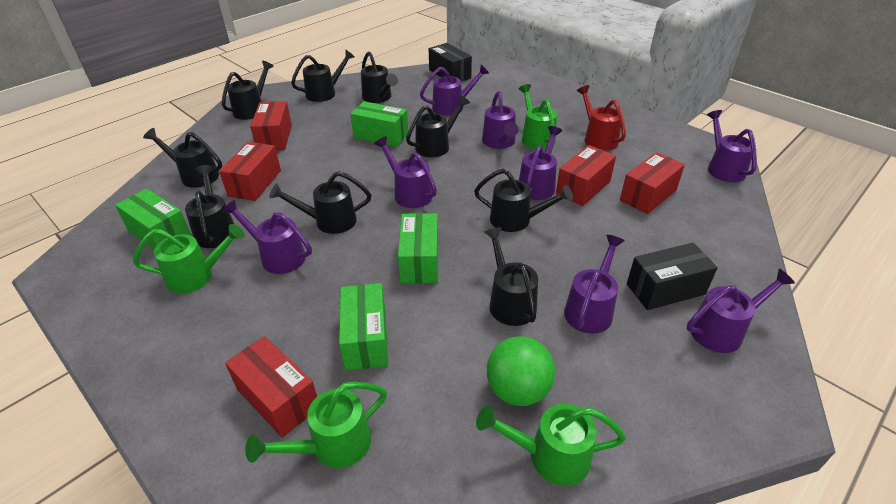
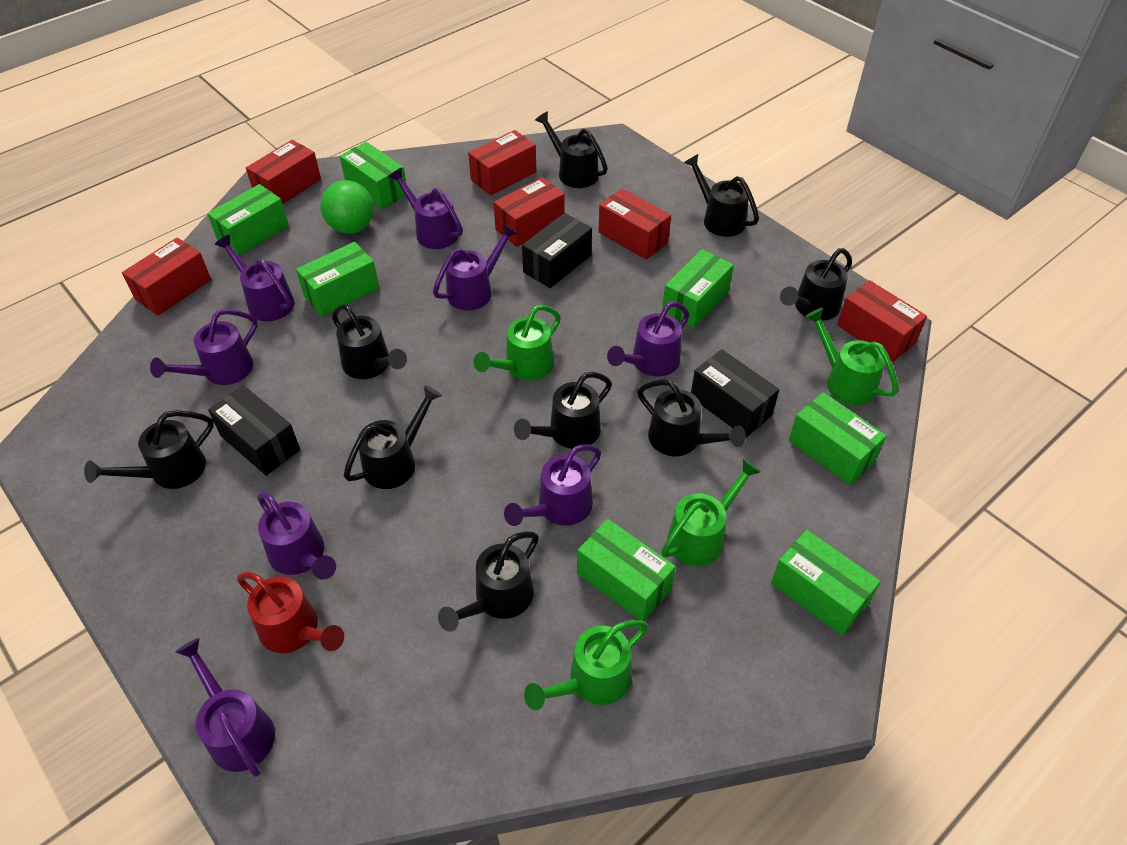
black box: [429,43,472,82] [627,243,718,310] = 2 -> [208,385,300,476] [522,213,592,288] [691,349,779,438] = 3
green box: [115,189,191,249] [339,283,388,371] [350,101,408,147] [398,213,438,283] = 4 -> [207,184,289,256] [296,242,379,317] [340,142,406,209] [577,519,676,621] [662,249,734,329] [771,530,881,636] [789,392,886,485] = 7
red box: [219,142,281,201] [225,336,317,437] [250,101,292,150] [556,145,616,206] [620,152,685,214] = 5 -> [122,238,211,316] [246,140,321,204] [468,130,536,195] [493,177,564,247] [598,188,671,260] [837,280,927,362] = 6

